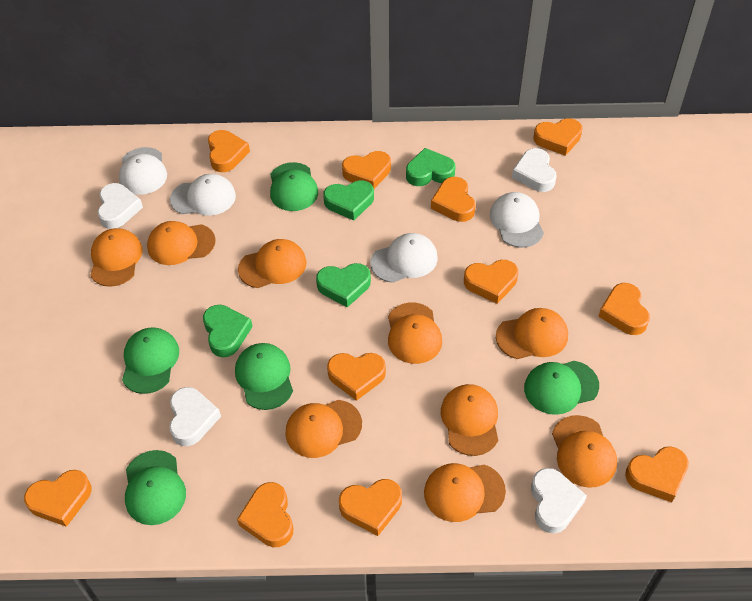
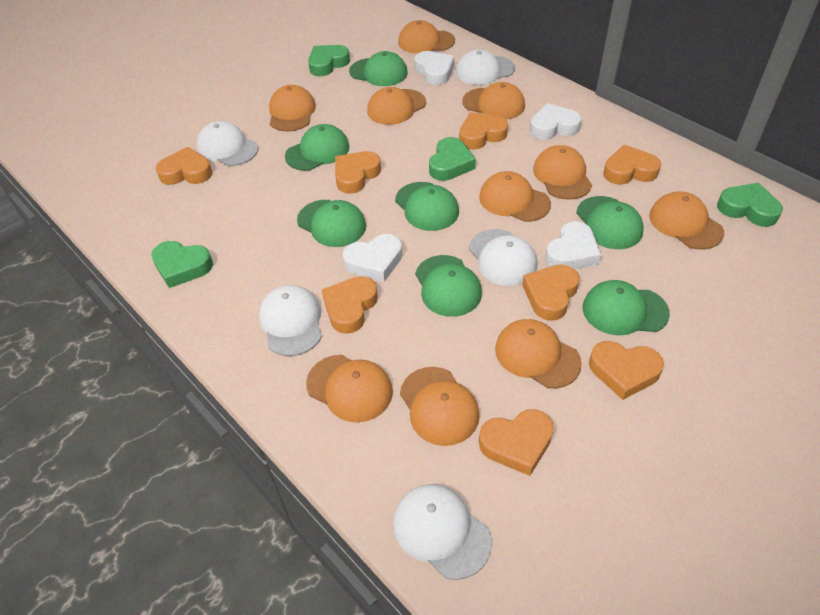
green cap: [122,327,179,394] [125,450,186,525] [235,343,293,410] [270,162,318,211] [524,361,599,415] = 5 -> [285,124,349,171] [297,200,366,247] [349,51,408,86] [395,182,459,231] [415,255,482,317] [576,196,644,249] [583,280,670,335] = 7
orange cap: [90,228,142,287] [147,221,216,265] [238,239,307,288] [285,400,362,458] [388,303,442,364] [424,463,506,522] [441,384,498,456] [496,308,568,359] [552,415,617,488] = 9 -> [269,85,316,131] [306,355,393,422] [367,87,426,125] [398,20,455,53] [400,367,480,446] [462,82,525,120] [479,171,551,222] [495,319,582,388] [533,145,592,200] [649,192,724,249] = 10
orange heart: [24,470,92,527] [208,130,250,172] [237,482,293,547] [327,353,386,401] [339,479,402,536] [342,151,391,189] [431,177,476,222] [464,260,518,304] [533,118,582,156] [598,283,650,335] [625,446,689,502] = 11 -> [156,147,212,185] [322,276,378,334] [335,151,381,194] [459,112,508,150] [479,409,554,476] [522,265,580,321] [589,341,664,400] [603,145,661,185] = 8
white cap: [119,147,167,195] [170,174,236,216] [370,233,438,283] [490,192,544,248] = 4 -> [197,121,258,166] [259,285,322,356] [393,484,492,580] [456,49,515,85] [469,229,537,286] = 5

